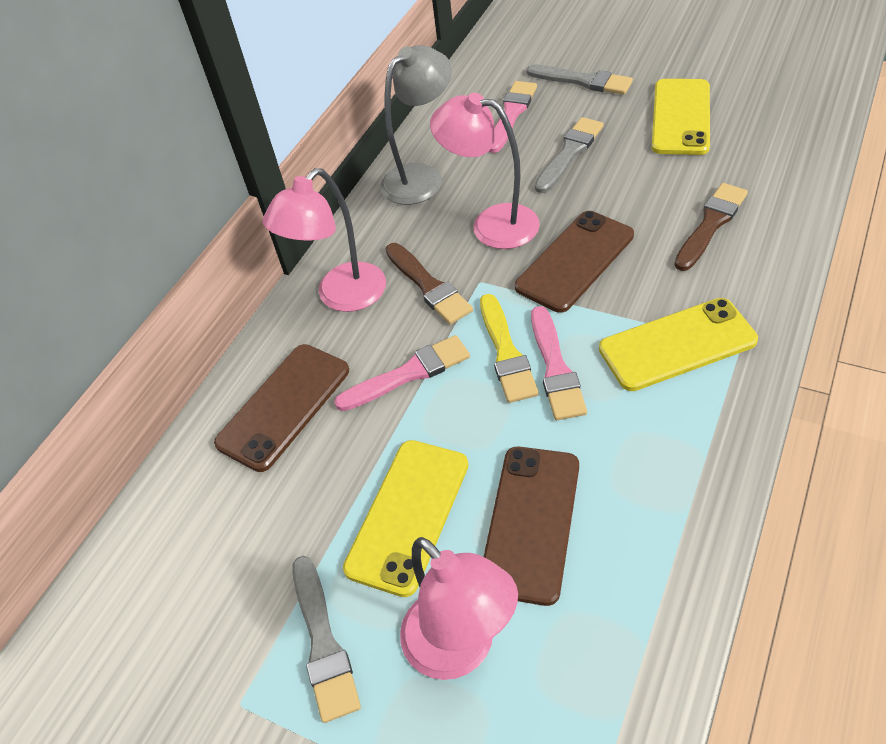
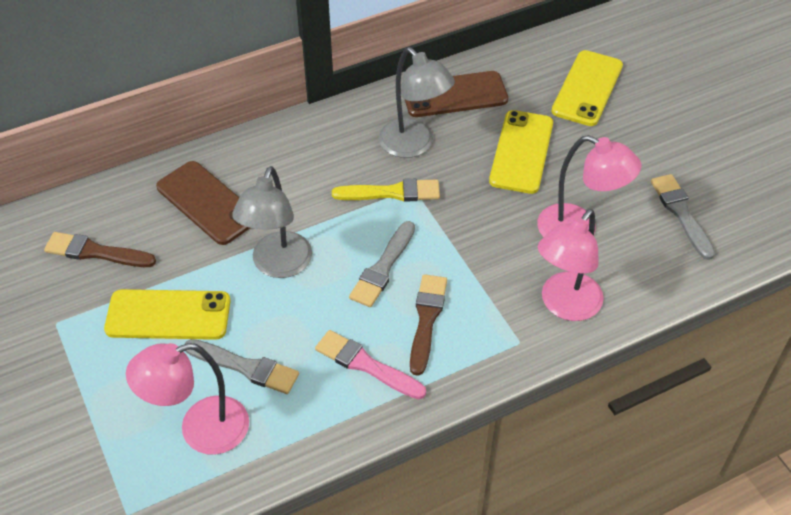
brown phone: [214,344,349,472] [484,447,579,606] [515,211,634,313] = 3 -> [156,161,250,245] [405,71,508,117] = 2
grey lamp: [380,45,452,205] = 1 -> [232,166,312,278] [379,47,455,158] = 2
pink brush: [334,335,470,411] [489,81,537,153] [531,306,587,420] = 3 -> [315,330,426,399] = 1

